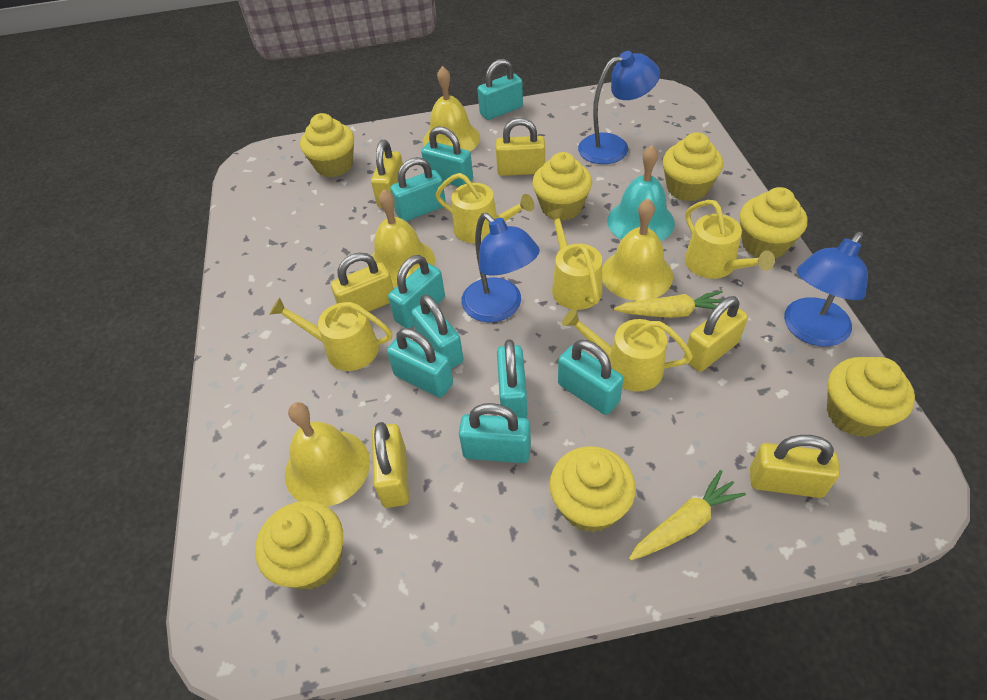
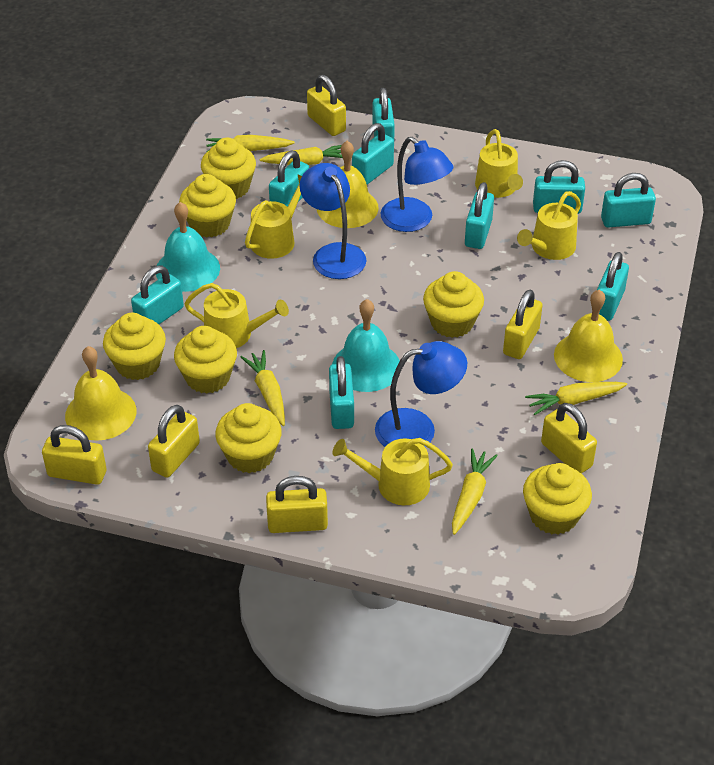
turquoise bell: [607,145,675,241] = 1 -> [156,202,220,292] [332,299,400,392] = 2
yellow bell: [285,402,370,507] [368,189,435,288] [423,66,480,151] [602,199,673,301] = 4 -> [65,346,136,441] [317,141,379,228] [554,289,623,382] = 3
yellow carrot: [614,291,723,318] [629,470,746,561] = 2 -> [206,135,295,152] [241,350,285,426] [259,145,343,165] [452,448,498,535] [525,382,627,415] = 5

